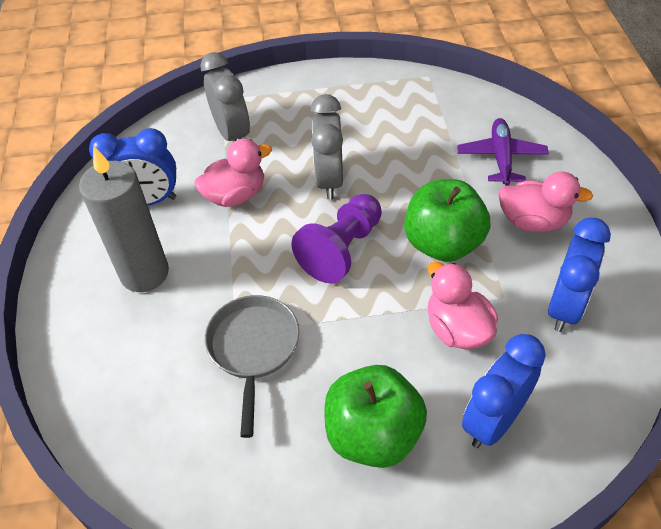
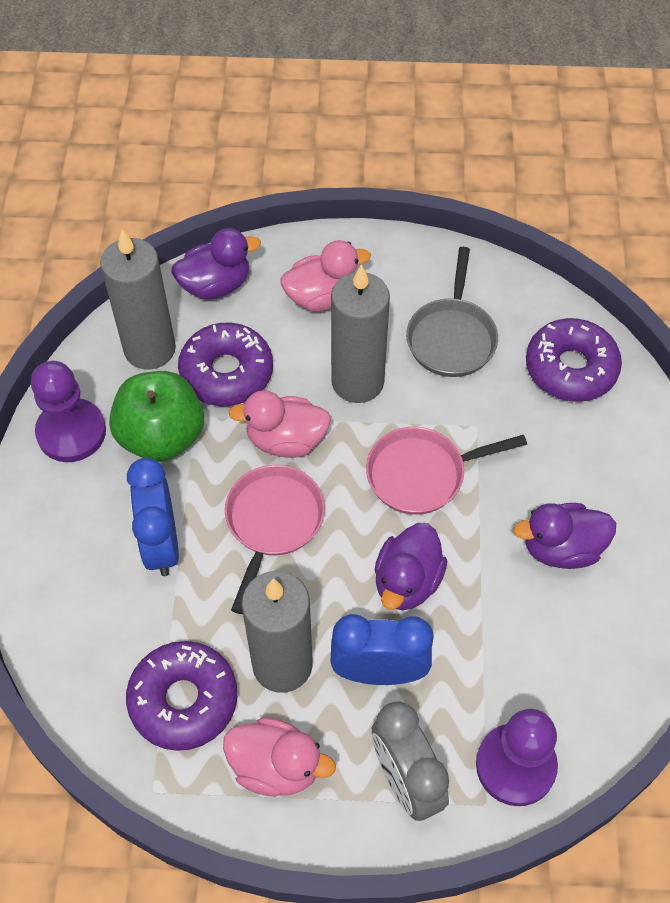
blue clock: [89,128,176,206] [462,334,546,448] [548,217,611,332] = 3 -> [127,458,179,576] [330,614,434,685] = 2
green apple: [324,365,427,468] [404,179,490,262] = 2 -> [109,371,204,462] = 1
grey candle: [79,146,169,292] = 1 -> [100,229,176,370] [241,571,313,693] [331,264,390,403] = 3
grey clock: [200,52,250,141] [311,94,343,199] = 2 -> [372,702,449,821] = 1
pink pan: none = 0 -> [225,465,325,614] [366,427,527,515] = 2
purple donut: none = 0 -> [126,641,237,751] [178,323,273,406] [526,318,622,402] = 3
purple duck: none = 0 -> [171,228,261,300] [375,523,447,610] [513,503,616,569] = 3
purple pawn: [292,194,382,283] = 1 -> [31,361,106,462] [476,709,558,806] = 2
purple plane: [457,118,549,186] = 1 -> none = 0

